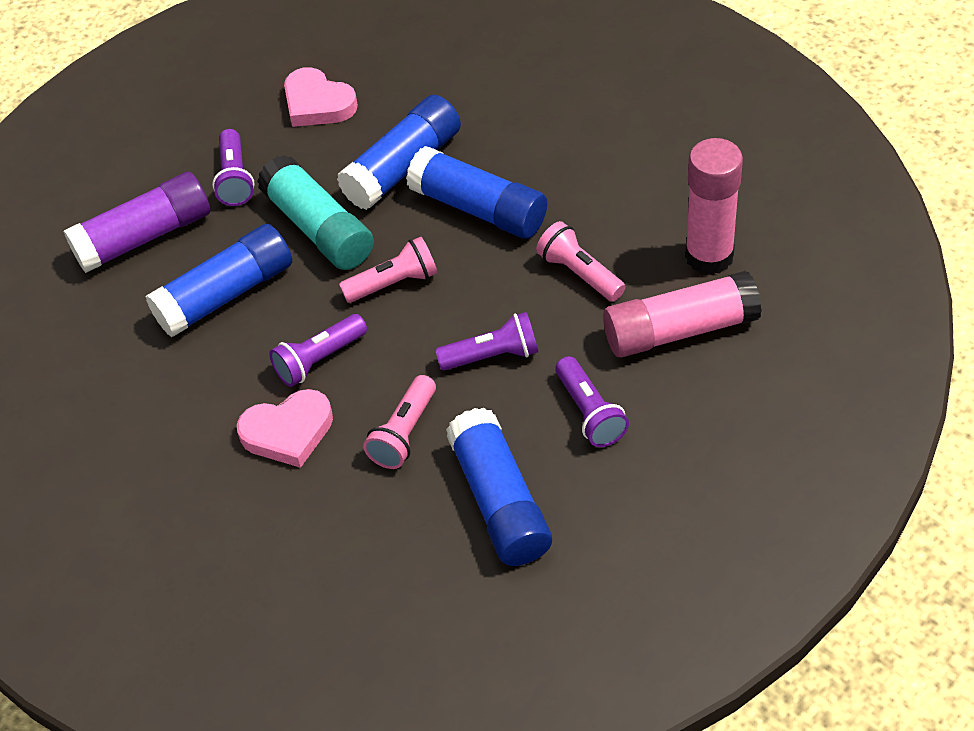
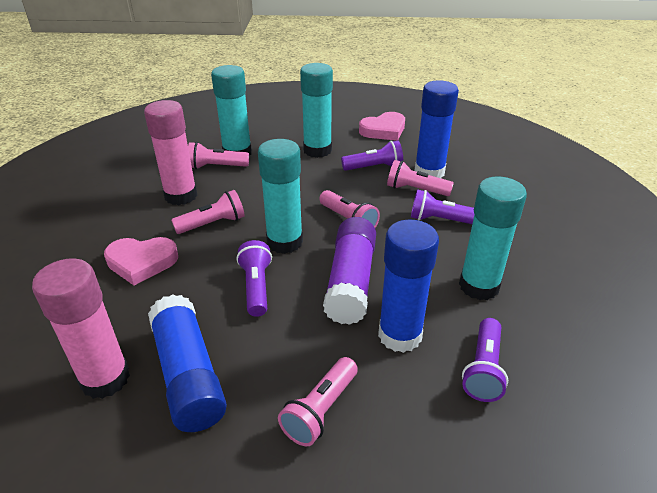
blue glue stick: [145,224,292,337] [337,95,461,210] [406,146,547,239] [446,408,552,566] = 4 -> [148,295,227,432] [378,219,439,353] [414,80,459,178] = 3
pink flashlight: [339,237,438,303] [363,375,436,469] [536,221,626,302] = 3 -> [171,190,245,234] [188,142,249,169] [278,357,358,446] [319,190,380,228] [387,160,454,196] = 5
turquoise glue stick: [257,155,374,270] = 1 -> [211,65,252,156] [258,139,303,254] [300,63,333,158] [459,177,527,300] = 4

